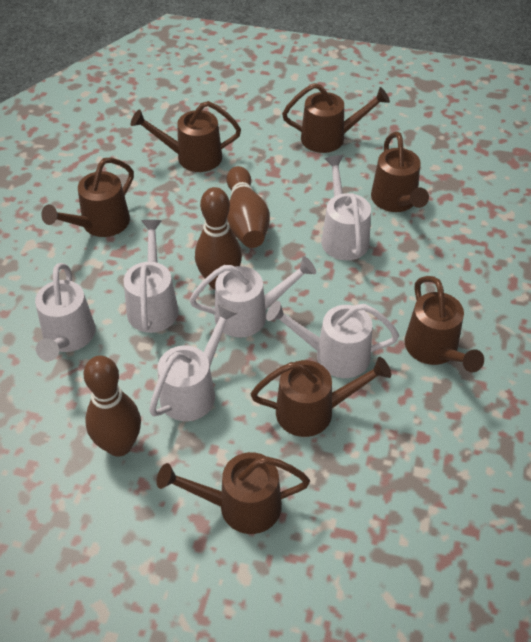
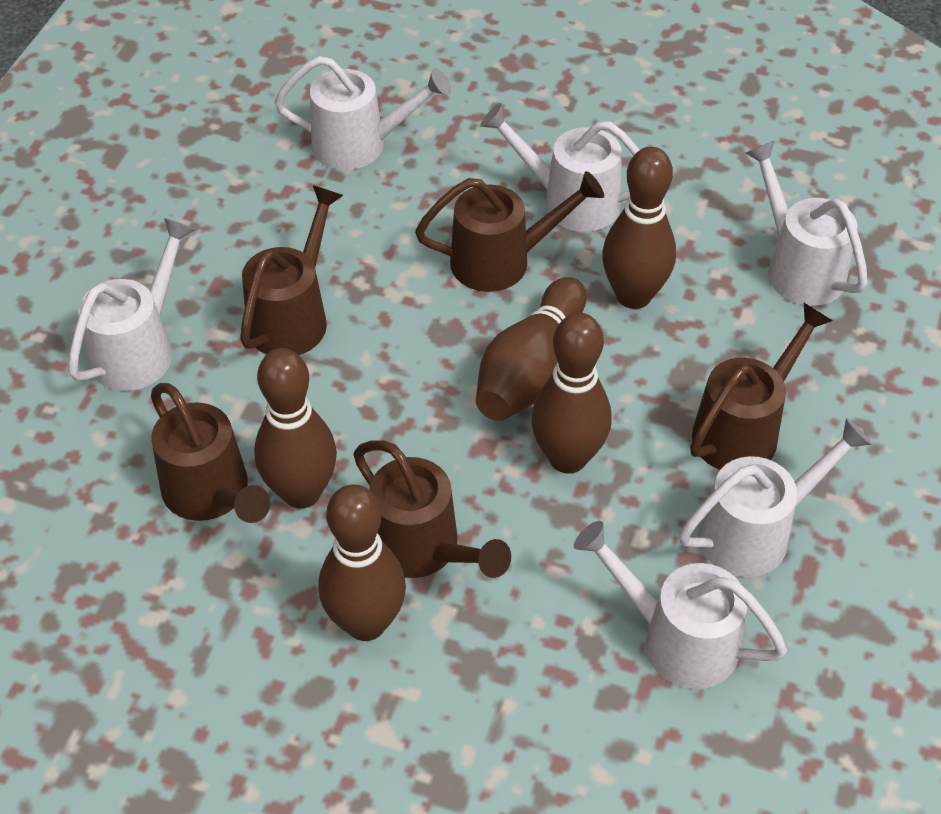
brown bowling pin: [84,356,141,457] [195,187,242,289] [227,166,270,248] = 3 -> [254,348,337,509] [319,484,406,641] [476,277,587,421] [531,313,612,474] [602,147,676,309] = 5
brown watering can: [41,157,134,237] [131,101,241,172] [157,452,310,534] [250,357,391,437] [282,83,390,153] [371,131,429,212] [405,276,484,372] = 7 -> [151,383,270,523] [240,185,343,355] [353,440,511,578] [415,171,604,292] [690,302,833,470] = 5

